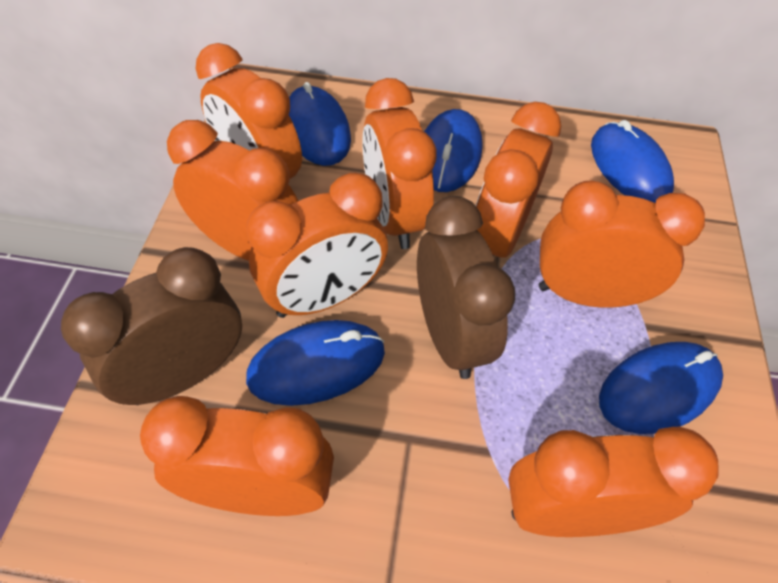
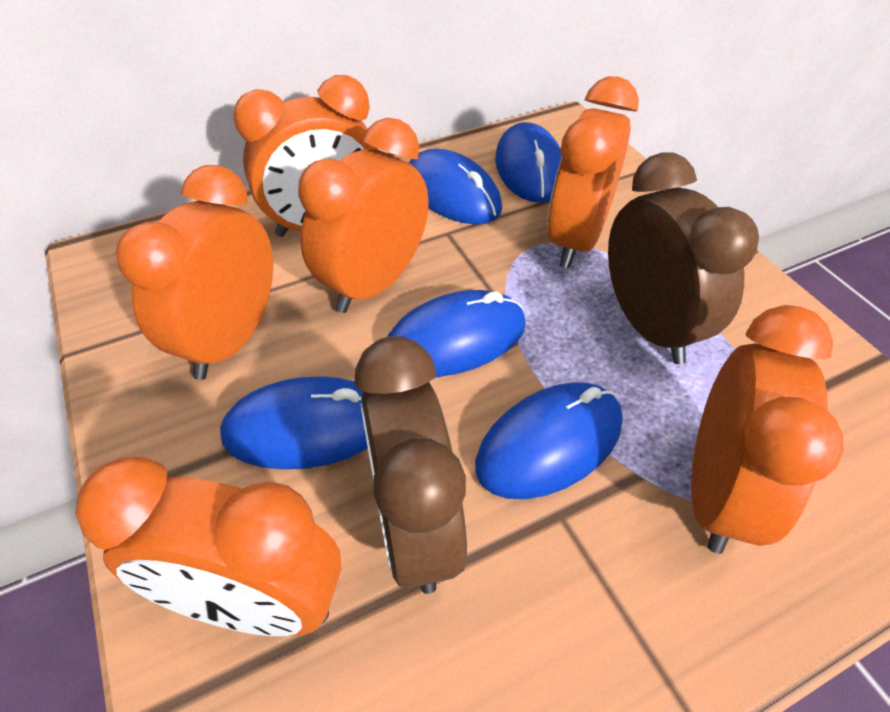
orange clock: [140,396,334,516] [167,120,298,261] [196,43,302,179] [246,173,388,318] [362,78,437,249] [476,102,561,258] [508,427,719,537] [539,180,705,308] = 8 -> [75,457,342,636] [116,165,273,380] [233,75,378,237] [298,118,429,313] [548,76,639,268] [691,305,844,554] = 6

